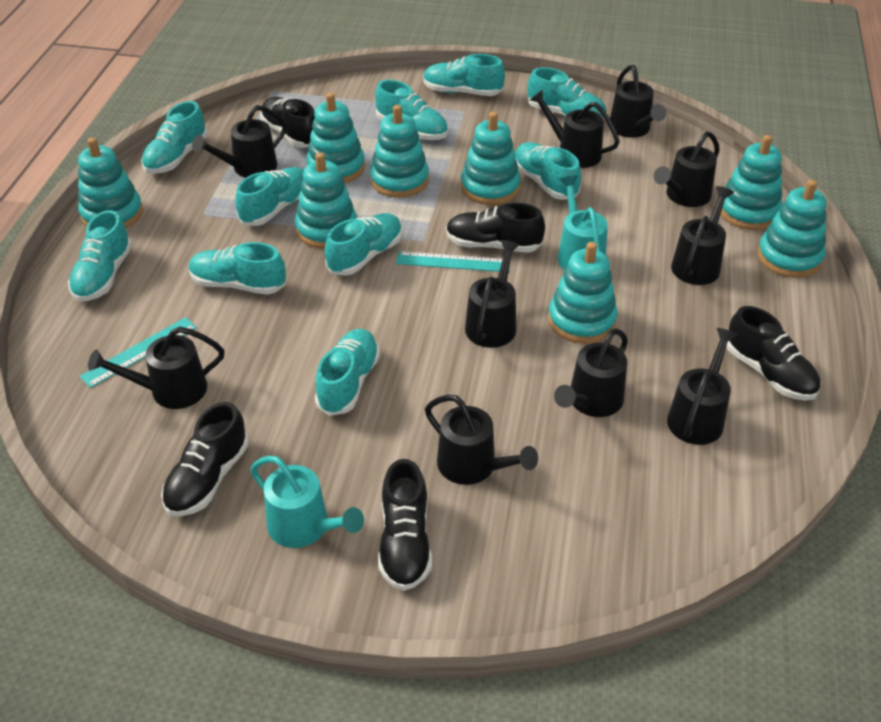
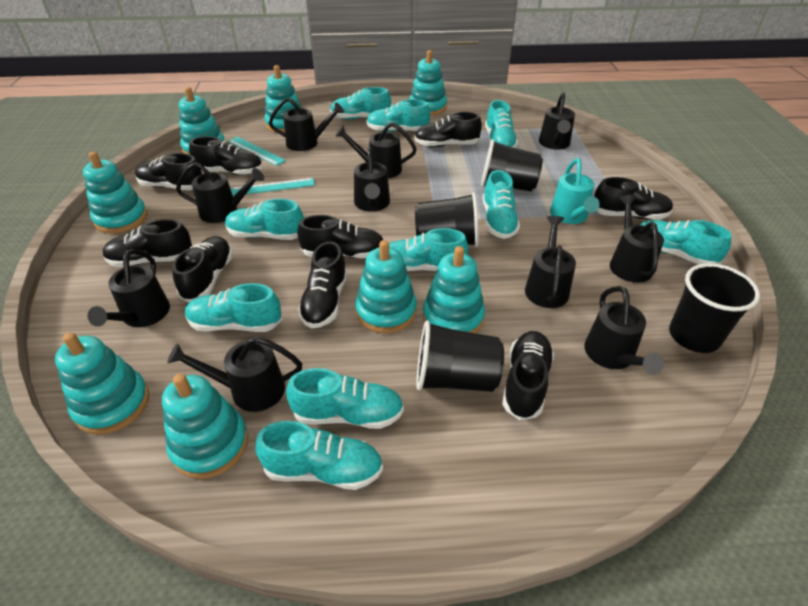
black cup: none = 0 -> [415,192,479,247] [416,320,504,392] [481,139,543,191] [669,263,760,353] = 4
black shoe: [161,402,249,516] [260,97,315,148] [378,459,432,591] [446,203,545,253] [726,306,820,401] = 5 -> [103,219,192,267] [135,153,202,191] [172,236,233,302] [189,136,262,175] [297,215,383,258] [298,241,347,329] [415,112,482,147] [502,331,554,420] [594,177,673,219] = 9
turquoise watering can: [250,456,364,548] [557,176,608,270] = 2 -> [550,158,600,224] = 1

